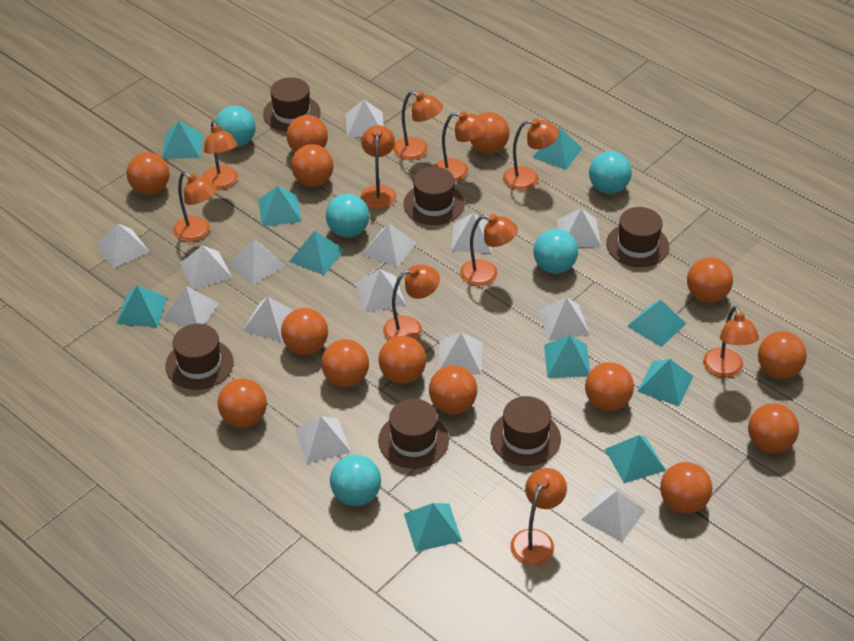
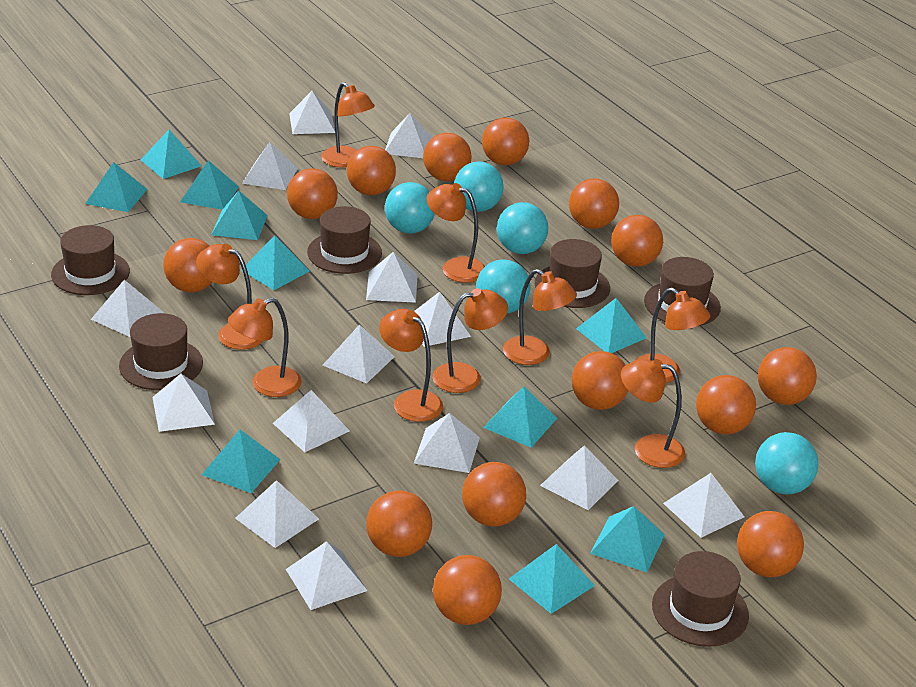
orange lamp: [173,172,217,242] [203,121,238,189] [361,125,396,209] [383,265,440,340] [393,91,443,160] [434,111,487,182] [460,214,518,286] [503,119,559,190] [510,468,567,566] [703,306,759,378] = 10 -> [196,244,263,350] [228,298,302,397] [321,82,375,167] [379,309,443,422] [427,183,485,283] [432,288,508,393] [503,269,577,365] [621,359,685,468] [635,288,711,383] = 9

